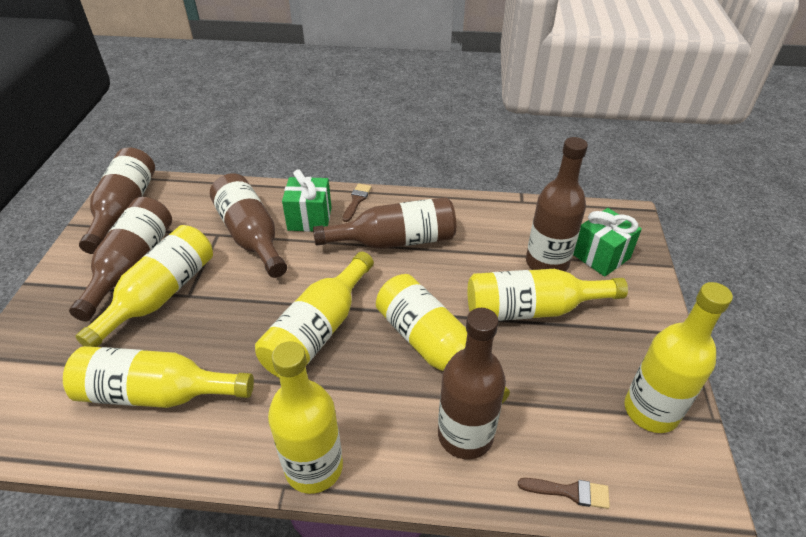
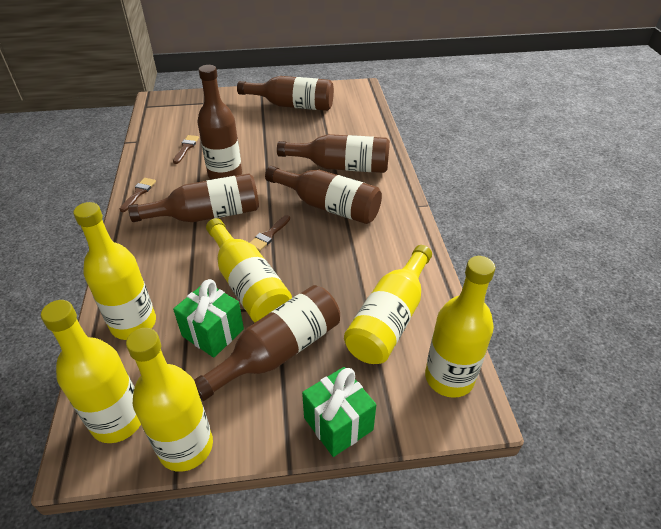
brown brush: [342,183,372,222] [518,478,610,509] = 2 -> [120,178,156,212] [173,135,199,164] [250,215,290,251] = 3
yellow bottle: [63,346,254,408] [76,225,213,347] [255,252,374,377] [268,341,343,494] [376,274,510,404] [468,269,628,321] [624,282,733,433] = 7 -> [41,300,141,443] [73,202,156,340] [126,328,213,472] [206,218,292,322] [344,245,432,364] [425,256,495,398] = 6

